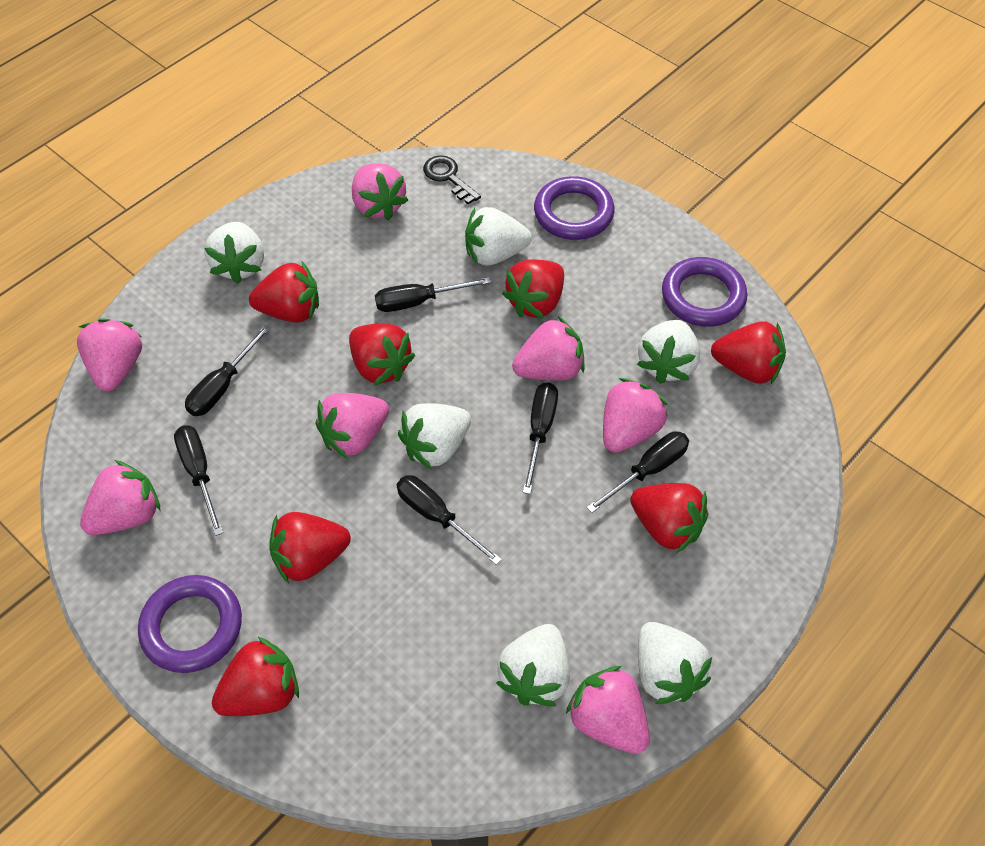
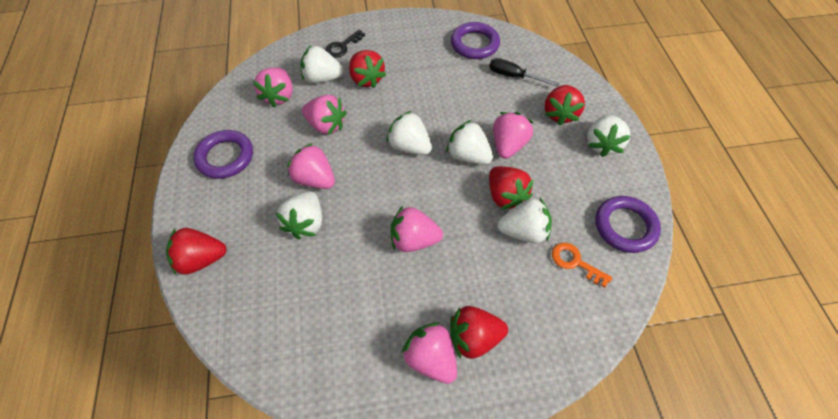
black screwdriver: [174,425,223,536] [185,324,271,416] [375,277,491,312] [397,475,502,565] [523,382,558,494] [587,431,689,513] = 6 -> [489,58,560,87] = 1
orange key: none = 0 -> [552,243,612,287] = 1
pink strawberry: [77,318,142,391] [80,460,160,535] [315,393,389,458] [352,163,408,220] [512,316,585,380] [566,666,650,754] [603,378,668,453] = 7 -> [253,67,293,108] [287,143,335,189] [302,95,346,135] [390,206,443,252] [401,322,457,384] [493,112,534,159] = 6
red strawberry: [212,636,299,716] [249,262,319,323] [269,512,351,584] [349,323,415,386] [502,259,564,319] [630,483,708,553] [711,321,786,384] = 7 -> [166,228,227,275] [349,50,386,88] [450,306,508,359] [489,166,534,210] [545,85,585,126] = 5

